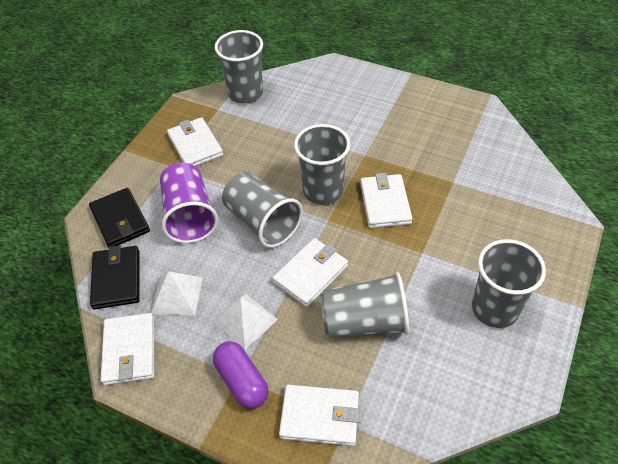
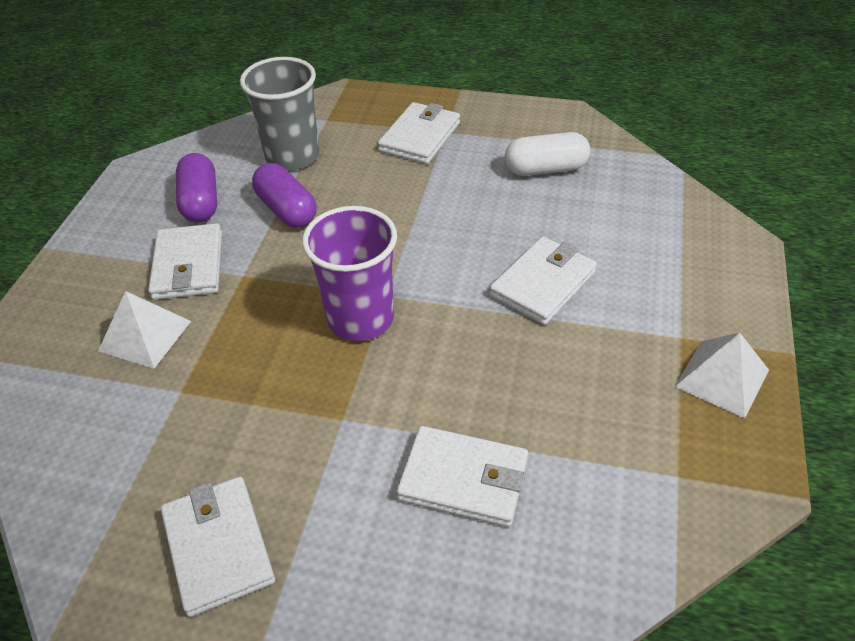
black wallet: [89,188,150,247] [90,245,140,309] = 2 -> none = 0
grey cup: [215,30,263,103] [222,172,303,248] [294,124,350,205] [320,272,409,338] [472,239,546,328] = 5 -> [240,57,319,170] = 1
purple capsule: [213,342,268,409] = 1 -> [176,153,217,222] [252,163,317,228] = 2
white capsule: none = 0 -> [505,132,591,176] = 1

